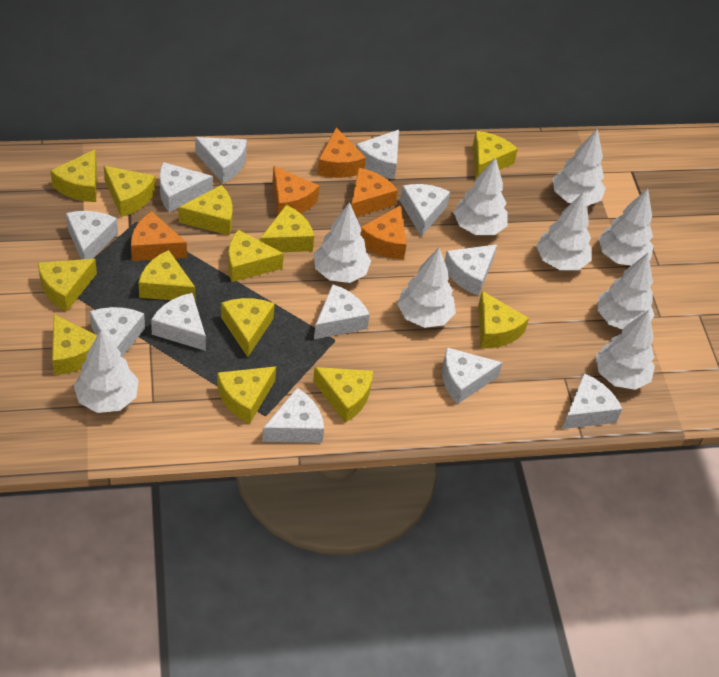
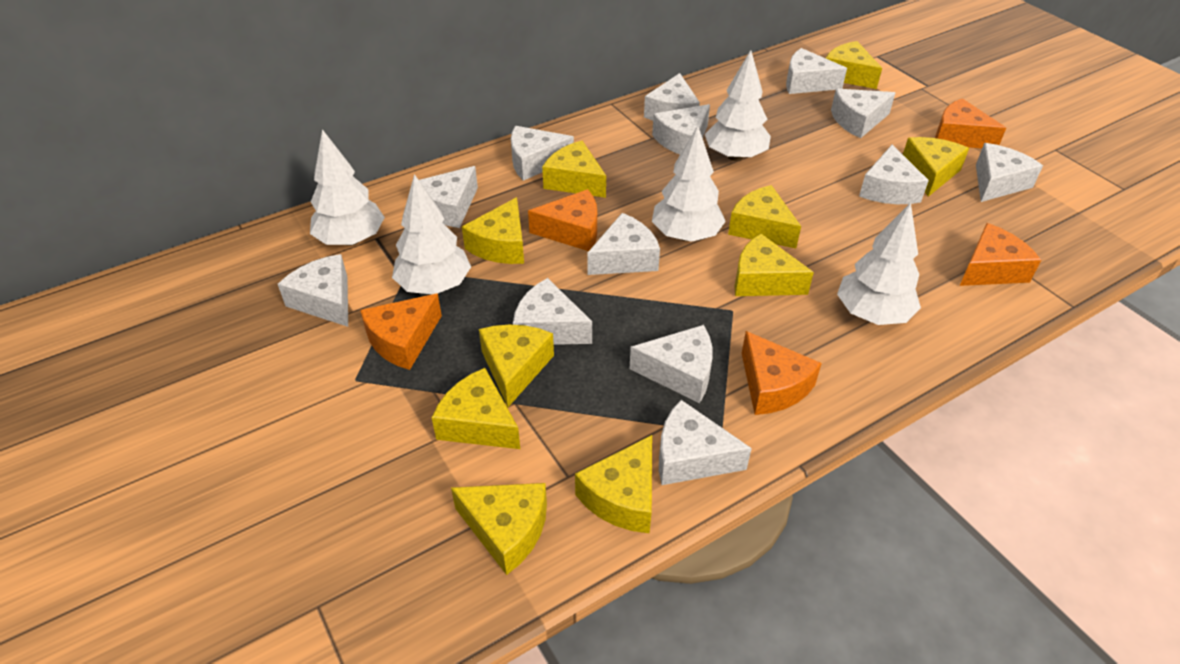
white cheese: [66,211,118,260] [90,307,145,357] [151,293,206,351] [159,162,213,212] [195,137,247,183] [262,388,324,443] [314,284,370,339] [356,130,399,179] [400,184,450,236] [442,348,503,404] [444,244,497,296] [562,373,622,429] = 12 -> [278,254,348,327] [419,166,478,228] [511,126,574,181] [513,278,592,345] [587,213,660,275] [630,325,712,403] [644,73,700,121] [652,104,710,154] [659,400,752,485] [786,48,847,94] [831,89,895,138] [859,144,929,204] [976,143,1043,202] = 13
white tree: [74,329,139,413] [314,202,371,283] [397,248,456,328] [453,157,508,235] [536,193,591,270] [553,128,606,206] [595,310,655,390] [597,253,654,330] [599,188,653,266] = 9 -> [310,129,385,246] [392,174,471,294] [652,126,726,242] [705,50,771,161] [837,202,921,325] = 5
yellow cheese: [38,259,97,311] [50,150,97,202] [52,314,97,375] [104,166,156,217] [138,250,196,302] [178,185,233,236] [217,366,276,424] [221,298,275,357] [228,230,284,282] [260,205,314,252] [313,367,373,423] [473,131,518,180] [478,291,529,348] = 13 -> [432,368,520,449] [451,483,547,575] [462,197,524,264] [479,325,554,407] [542,141,606,198] [575,435,652,533] [728,185,801,248] [735,234,814,296] [826,41,882,89] [903,137,969,197] = 10

